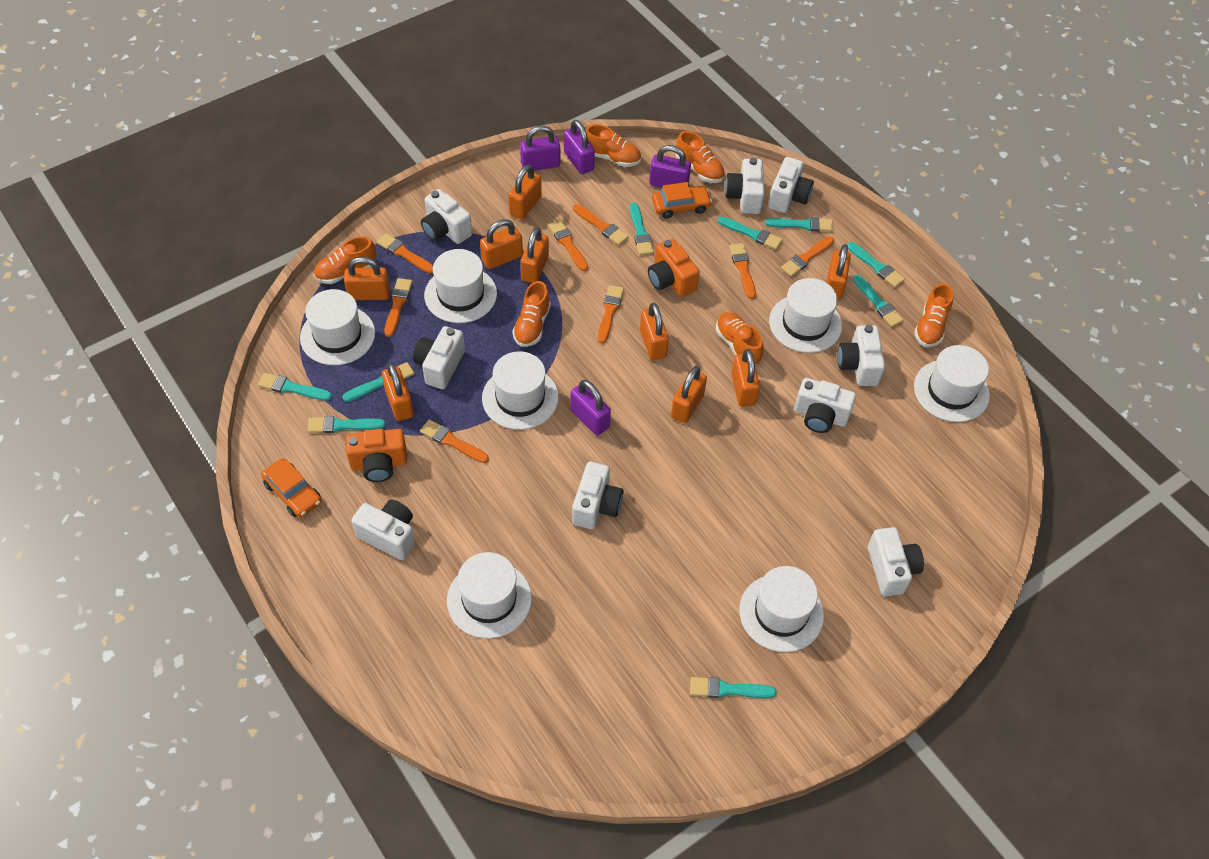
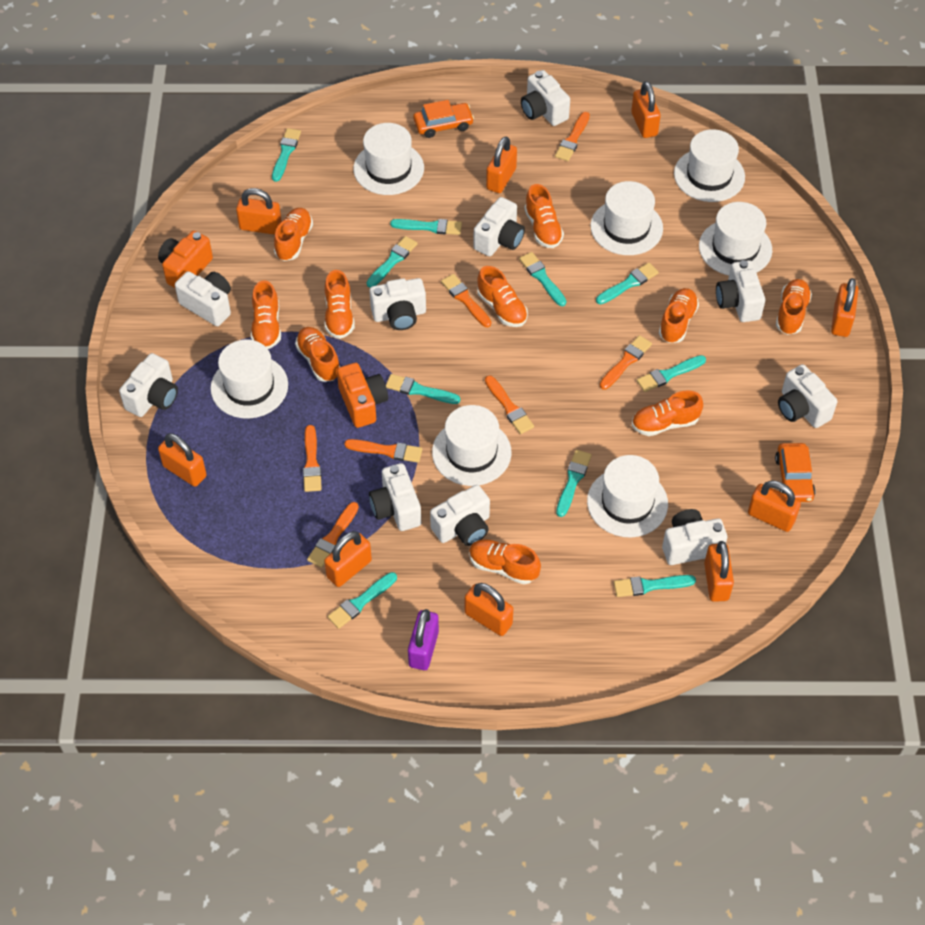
orange brush: [377,233,433,274] [385,278,412,337] [420,419,489,463] [548,220,588,271] [573,204,629,245] [598,285,624,344] [729,243,756,299] [781,236,834,277] = 8 -> [303,425,322,492] [307,502,359,568] [344,439,422,463] [441,274,491,327] [485,375,534,434] [555,112,590,161] [600,335,652,389] = 7
orange shoe: [314,236,376,284] [512,281,551,347] [586,124,641,167] [676,131,725,183] [716,312,763,365] [914,283,954,347] = 6 -> [251,280,281,349] [274,208,313,261] [295,327,340,382] [325,270,355,339] [469,539,541,584] [477,266,528,327] [525,184,564,248] [632,390,703,436] [659,288,699,343] [776,279,812,335] = 10
purple padlock: [520,126,560,171] [564,120,595,174] [570,380,611,435] [649,145,691,188] = 4 -> [408,609,439,670] = 1
turquoise brush: [258,373,332,401] [308,416,386,433] [342,362,414,402] [630,203,654,255] [690,677,777,698] [718,216,783,250] [765,217,833,232] [847,242,905,288] [853,275,904,327] = 9 -> [272,128,301,182] [327,572,397,629] [367,236,418,288] [386,374,460,404] [390,219,462,235] [519,252,566,306] [556,450,592,517] [596,263,659,304] [614,575,696,597] [637,355,706,392] = 10
white camera: [351,500,415,560] [413,326,465,389] [421,189,472,244] [572,462,623,529] [725,158,765,214] [768,157,814,213] [794,378,856,433] [837,325,885,386] [868,527,924,596] = 9 -> [119,353,178,417] [175,271,231,326] [369,278,426,330] [369,463,421,531] [430,485,490,546] [474,197,525,257] [521,70,570,126] [662,509,727,565] [716,260,765,322] [778,364,837,428] = 10

